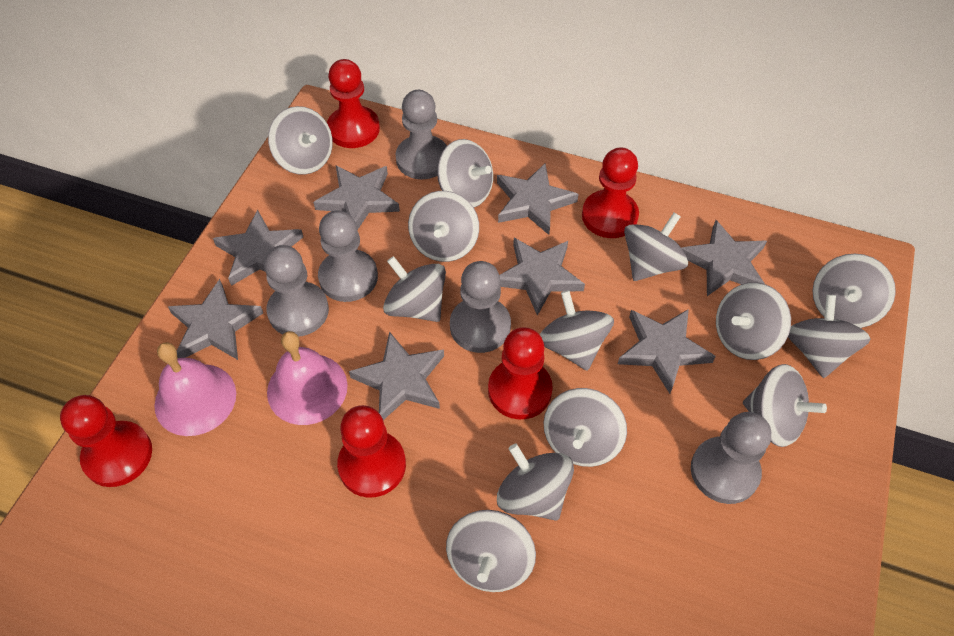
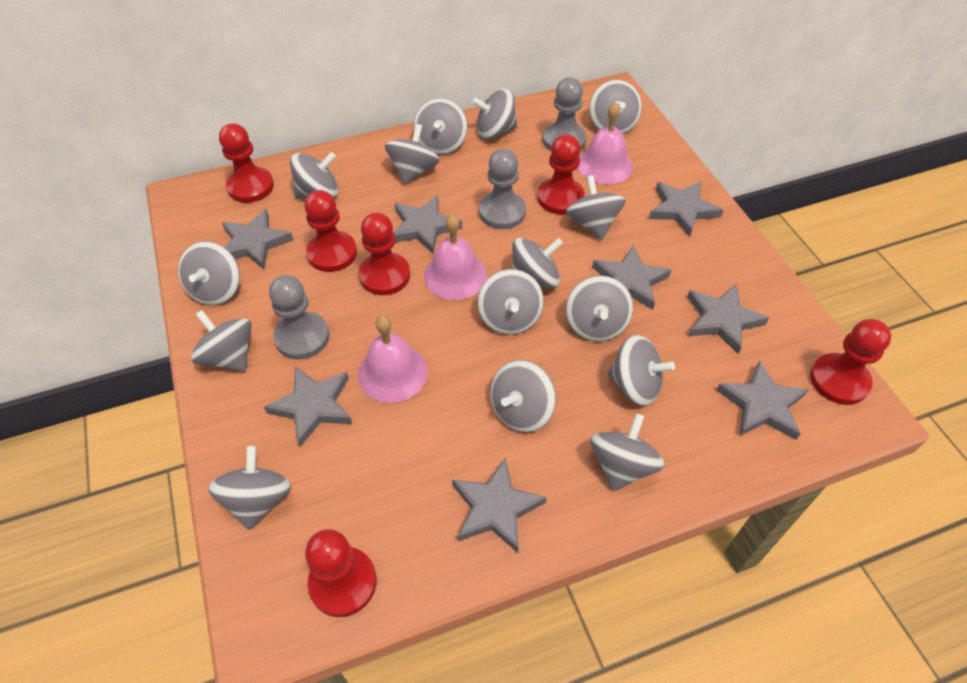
grey pawn: [264,245,329,337] [318,210,378,302] [396,90,447,179] [450,261,511,353] [691,412,771,504] = 5 -> [269,275,329,359] [479,149,526,229] [543,77,586,151] = 3
grey spinning top: [268,106,333,175] [383,256,446,322] [408,191,479,262] [437,139,493,208] [446,510,536,592] [497,444,574,521] [540,290,614,371] [543,388,627,467] [624,213,688,281] [716,283,791,360] [743,364,827,447] [788,295,871,378] [812,254,896,328] = 13 -> [178,241,240,305] [191,310,252,372] [208,446,291,530] [290,152,339,198] [385,124,439,184] [413,98,468,155] [472,89,518,139] [478,269,544,335] [491,360,556,432] [512,238,563,288] [566,175,626,240] [566,275,633,342] [589,80,642,134] [590,413,665,491] [608,335,675,406] = 15
pink bell: [154,342,236,436] [267,331,348,425] = 2 -> [358,315,428,403] [424,214,487,300] [578,102,633,184] = 3
red pawn: [60,395,152,487] [327,59,380,148] [337,405,406,498] [488,327,553,419] [582,147,639,238] = 5 -> [219,123,274,203] [304,190,357,272] [305,529,377,617] [359,212,410,295] [538,134,584,214] [810,319,891,405] = 6

